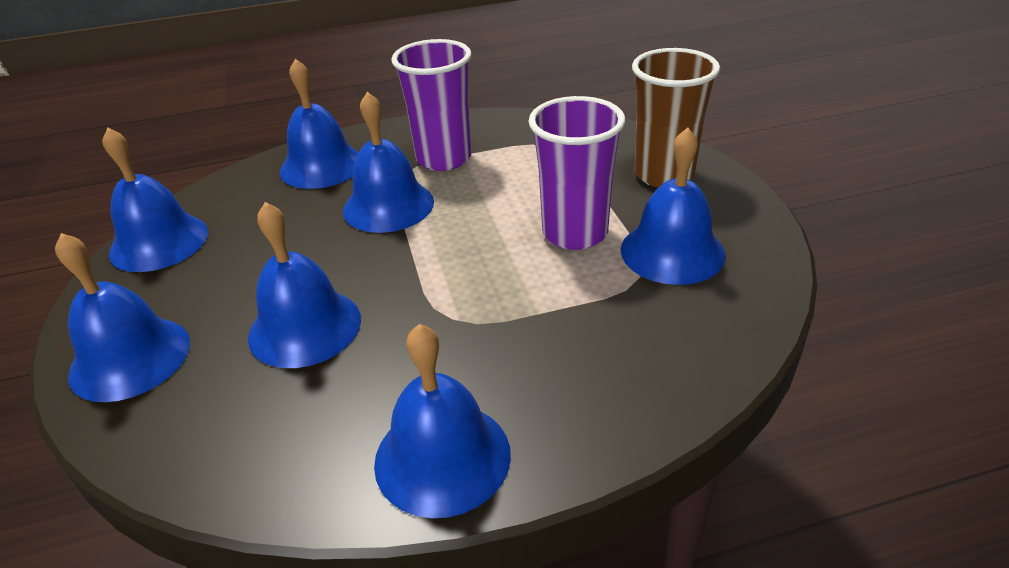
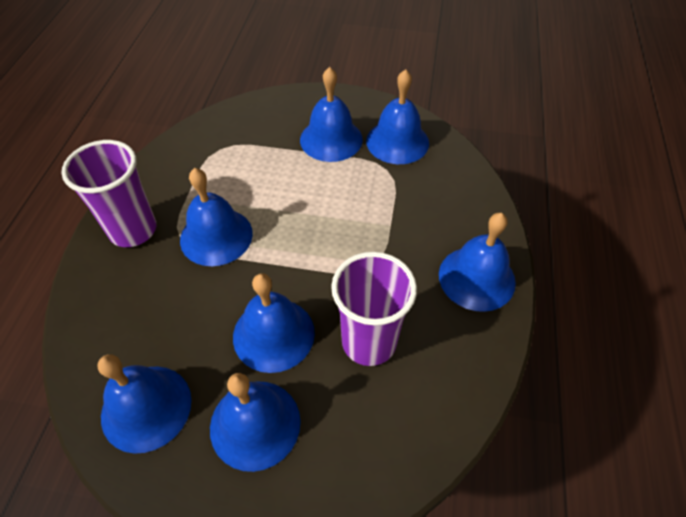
brown cup: [632,48,720,188] = 1 -> none = 0

